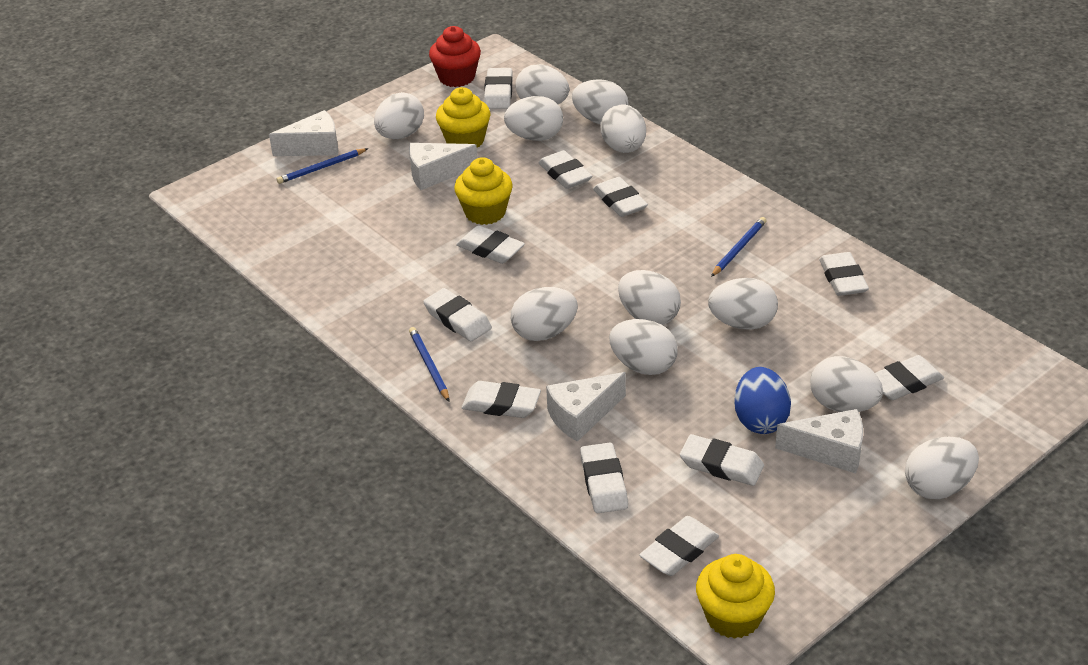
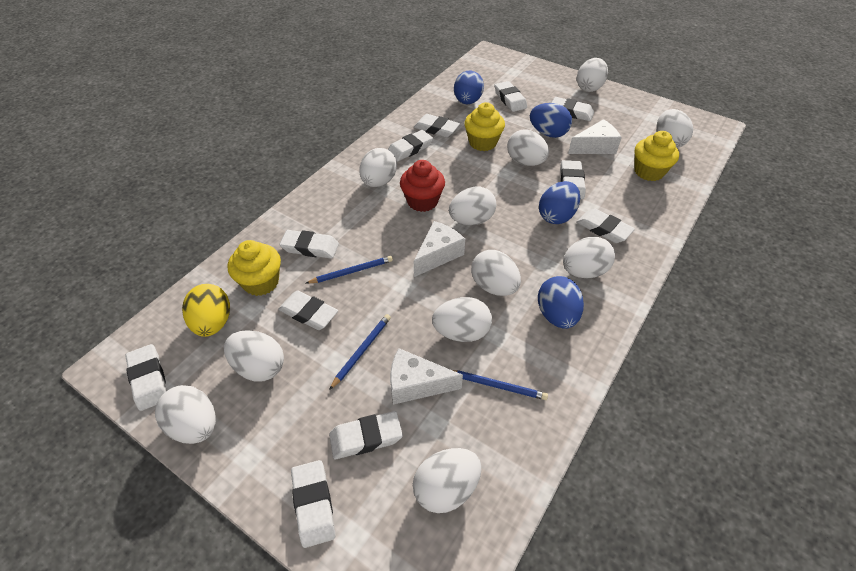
blue egg: [734,367,791,434] = 1 -> [454,71,484,104] [530,103,572,138] [538,276,584,329] [539,181,580,224] = 4
white cheese: [269,110,338,156] [409,143,477,190] [546,372,626,442] [775,409,863,473] = 4 -> [390,348,463,405] [414,221,465,277] [568,119,621,154] = 3
yellow egg: none = 0 -> [182,284,230,337] = 1

